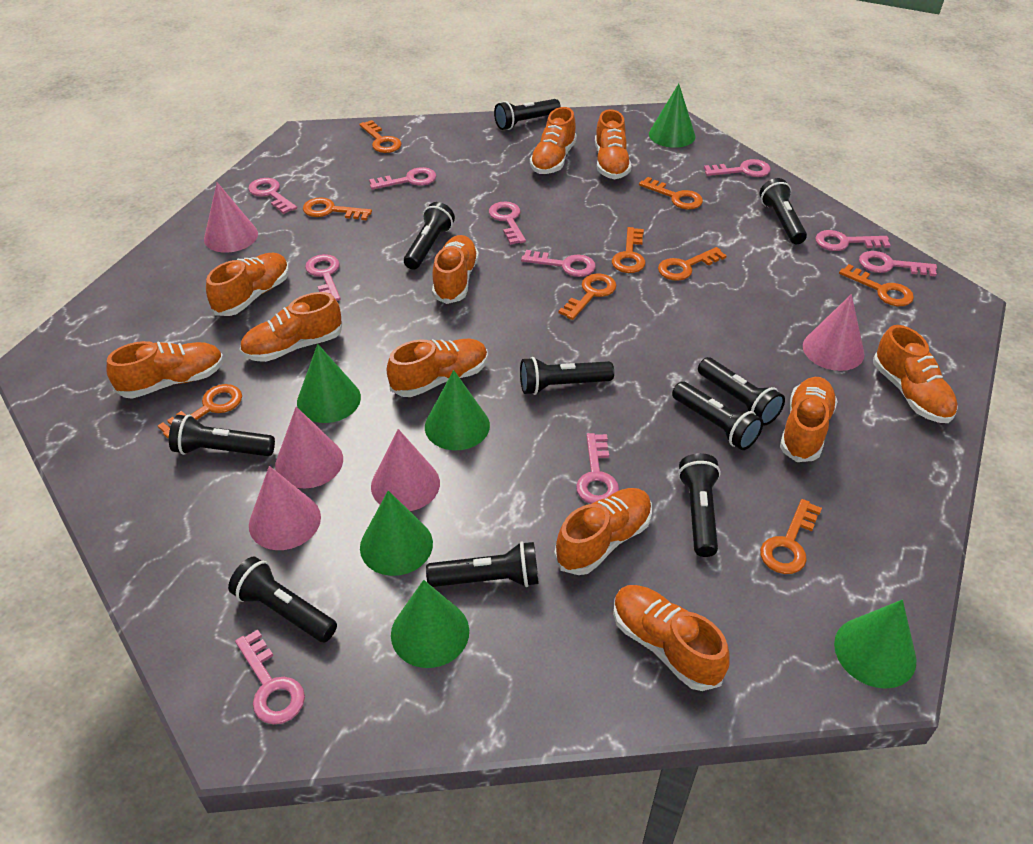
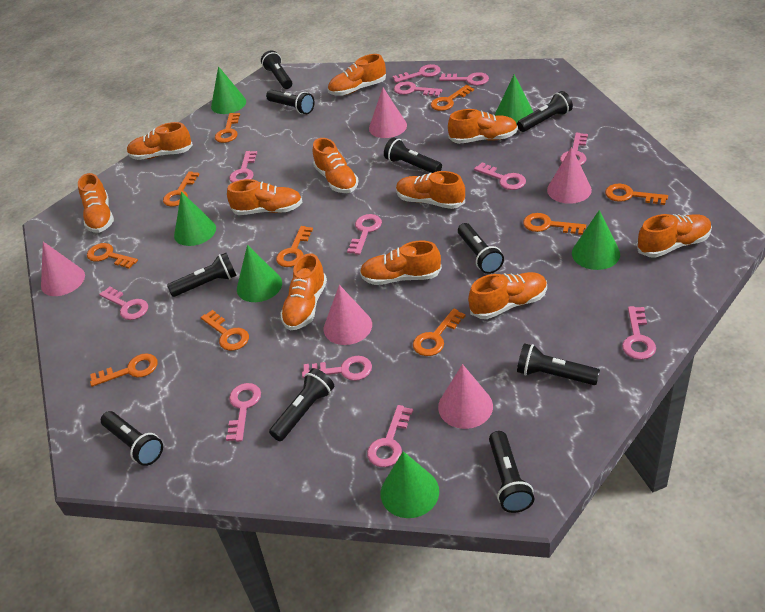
orange key: [158,384,242,438] [303,197,372,220] [359,120,402,153] [559,274,617,320] [612,227,645,273] [639,177,703,210] [658,247,727,281] [760,499,822,574] [839,264,914,306] = 9 -> [87,243,138,269] [90,353,158,387] [163,172,199,207] [201,310,249,351] [215,113,240,143] [276,226,313,267] [413,309,466,356] [431,85,474,111] [523,213,586,235] [605,184,668,205] = 10
pink key: [235,630,305,724] [248,178,297,214] [305,254,340,301] [369,167,436,190] [489,202,526,245] [521,250,596,277] [576,433,619,504] [704,159,771,177] [815,230,890,251] [859,251,937,276] = 10 -> [99,286,148,320] [226,383,261,442] [229,151,257,183] [302,356,372,381] [347,214,382,255] [367,405,413,467] [393,64,441,83] [394,81,442,97] [439,72,489,86] [474,162,526,190] [560,133,588,165] [622,306,656,360] = 12

